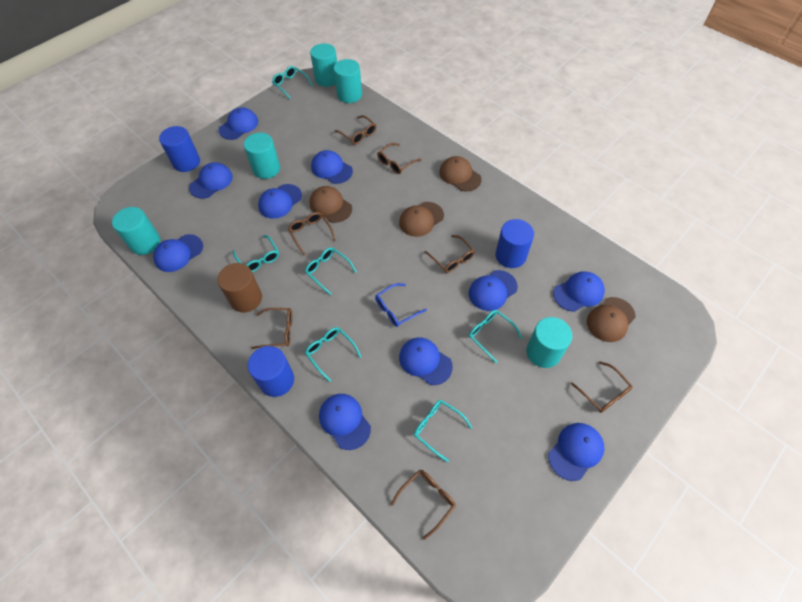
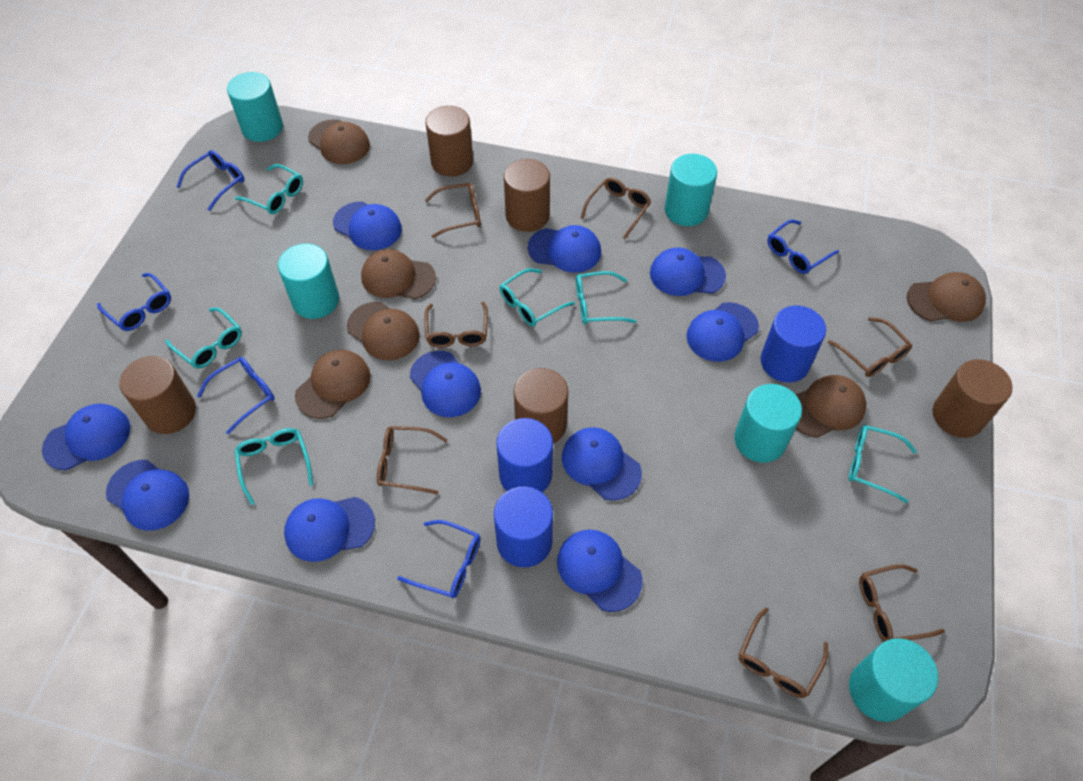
blue glasses: [375,283,427,327] = 1 -> [97,273,171,331] [177,150,245,211] [197,357,275,434] [397,520,480,598] [767,219,839,274] = 5
brown cap: [309,186,352,223] [399,202,444,237] [439,156,482,191] [587,297,636,342] = 4 -> [295,350,371,419] [308,119,370,164] [347,302,420,360] [361,249,436,299] [795,375,866,438] [907,272,986,322] = 6
brown cylinder: [218,263,262,312] = 1 -> [119,356,196,434] [425,106,473,177] [504,159,550,232] [514,368,568,444] [933,359,1013,438] = 5

